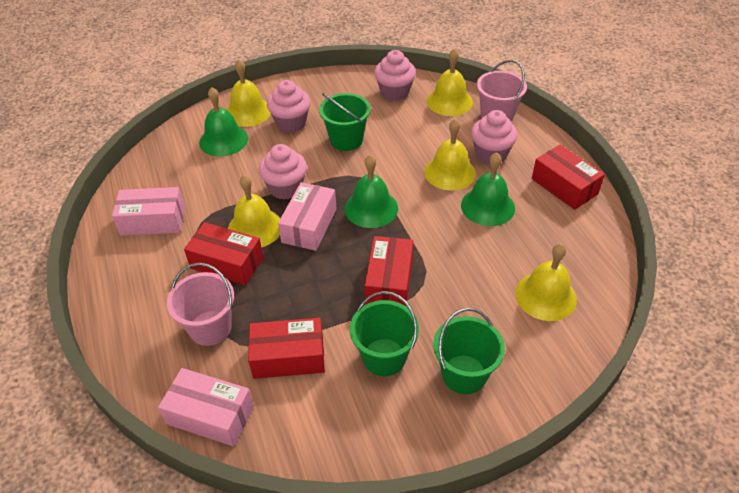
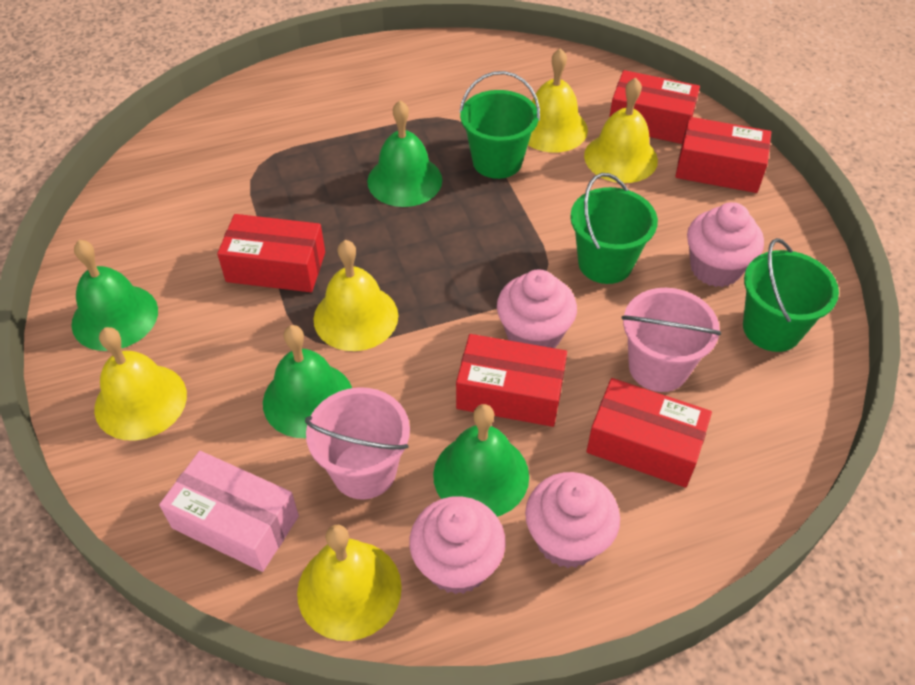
green bell: [199,87,248,157] [345,155,398,228] [461,152,515,226] = 3 -> [71,240,158,351] [263,325,352,438] [367,100,442,207] [433,404,529,517] = 4
pink box: [112,187,185,236] [158,368,254,446] [278,182,337,251] = 3 -> [159,451,299,572] = 1
red box: [184,222,263,285] [248,318,325,379] [364,236,413,306] [532,145,605,210] = 4 -> [217,214,325,292] [456,334,567,427] [586,378,712,488] [609,70,700,144] [675,117,771,193] = 5

